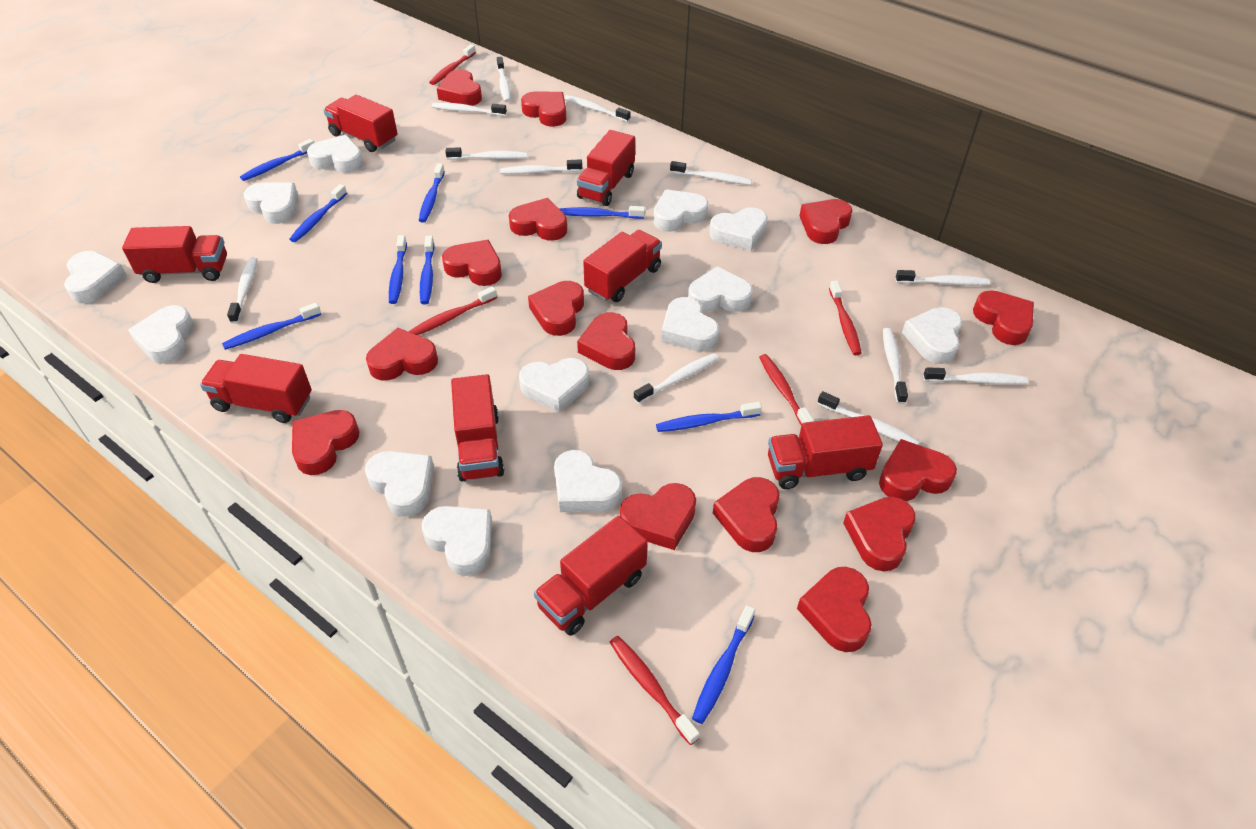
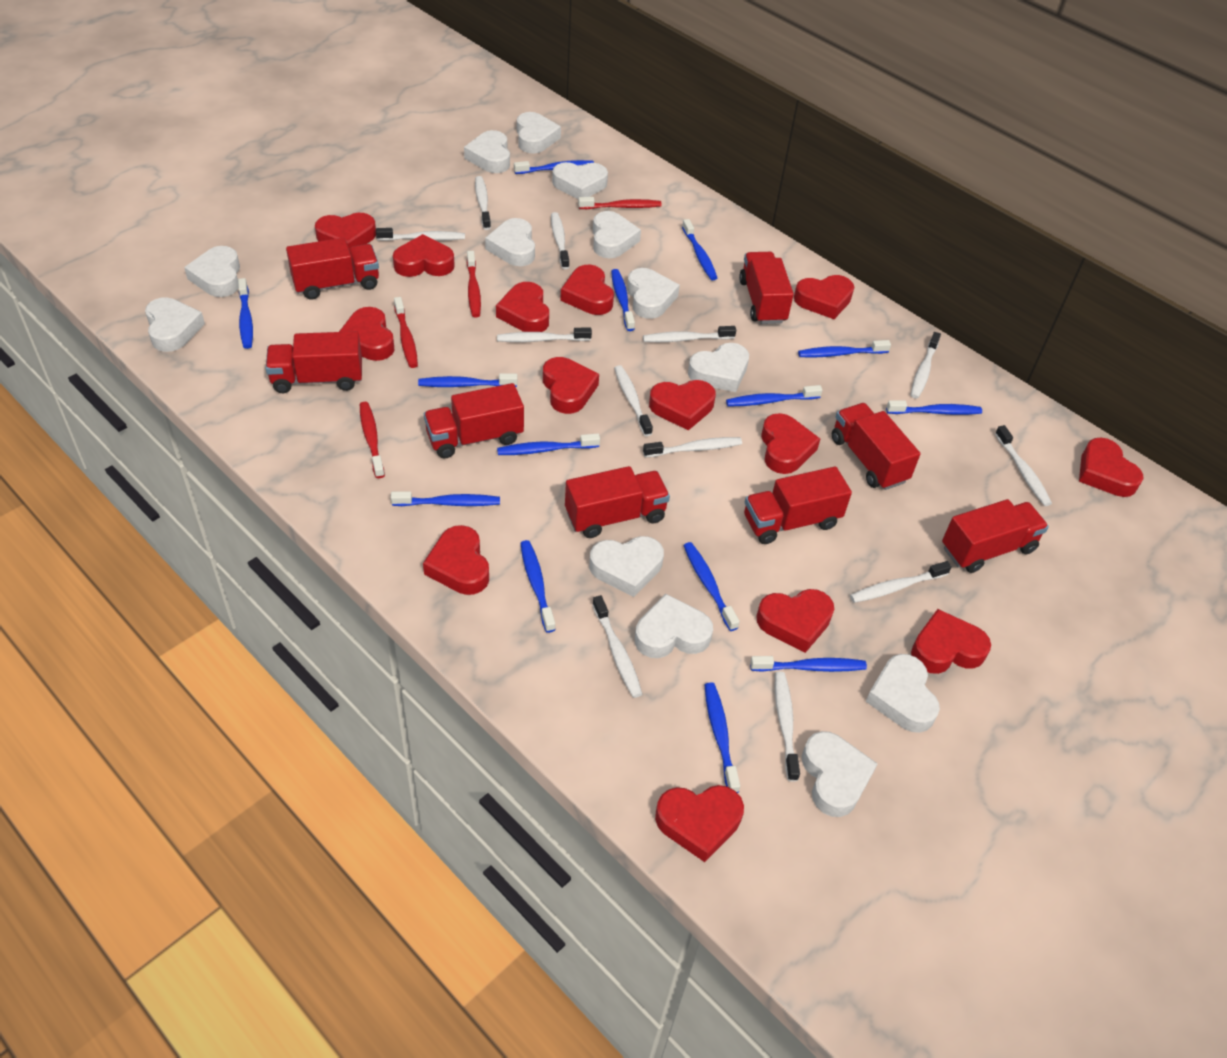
blue toothbrush: [222,303,321,350] [240,139,314,181] [289,184,347,242] [389,235,407,304] [419,164,445,223] [420,236,435,304] [559,206,645,219] [656,402,762,432] [692,605,755,724] = 9 -> [238,278,253,349] [391,491,500,506] [418,373,517,387] [497,433,600,455] [514,160,594,174] [520,540,556,633] [611,269,635,331] [682,219,717,280] [683,542,740,631] [705,682,740,793] [726,385,822,406] [750,656,867,672] [798,340,891,358] [886,400,982,415] = 14
red heart: [292,410,359,475] [366,328,438,380] [437,69,482,106] [442,240,502,286] [509,198,567,241] [521,92,566,127] [528,281,584,336] [577,312,635,370] [620,483,696,550] [713,477,780,552] [797,567,872,652] [800,199,853,244] [843,497,916,571] [879,439,957,501] [973,290,1034,345] = 15 -> [315,213,376,250] [339,307,394,361] [393,234,455,277] [423,525,489,595] [496,282,549,332] [543,357,599,414] [560,265,614,315] [649,380,716,431] [655,785,744,862] [756,589,834,653] [761,413,820,474] [794,275,854,319] [911,609,991,674] [1079,438,1144,497] = 14
red toothbrush: [409,286,497,335] [429,44,476,85] [610,636,700,745] [759,354,814,426] [829,281,862,355] = 5 -> [360,402,385,478] [394,297,418,368] [467,251,481,318] [578,197,662,209] = 4

